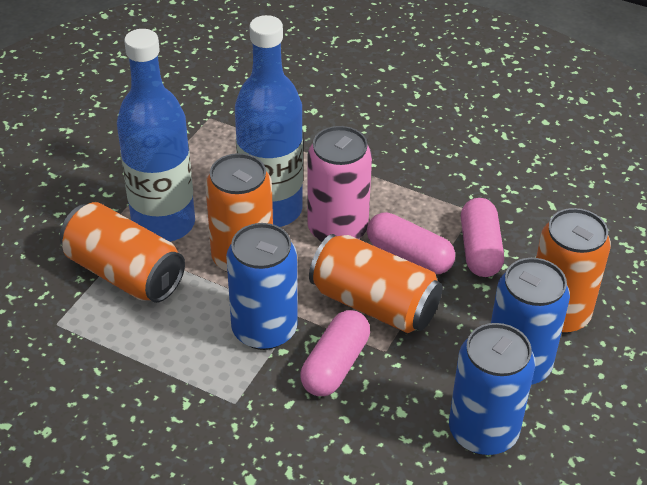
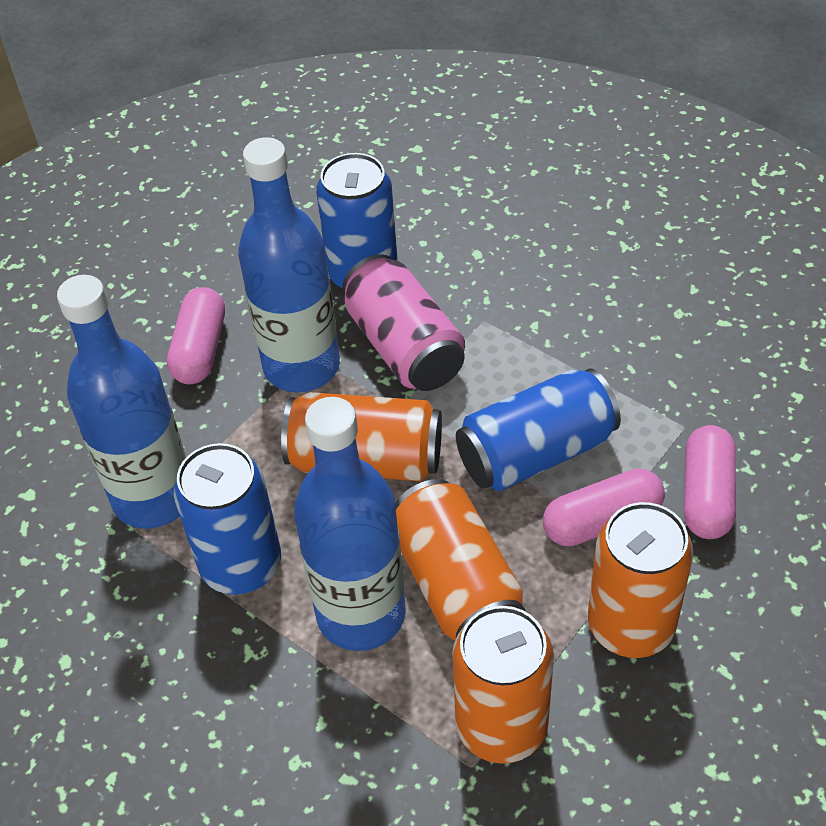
blue bottle: [117,29,195,242] [235,15,303,227] = 2 -> [57,275,186,529] [238,137,340,392] [294,397,406,651] = 3

